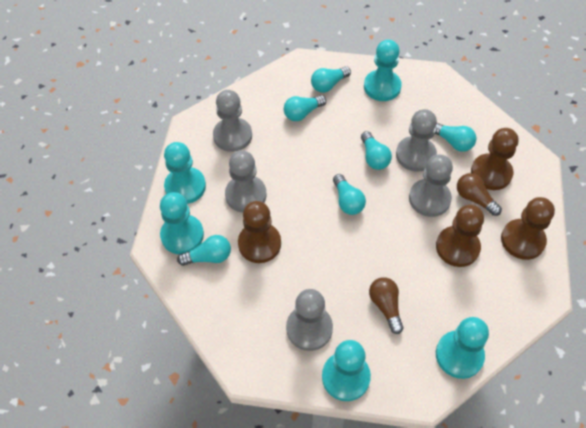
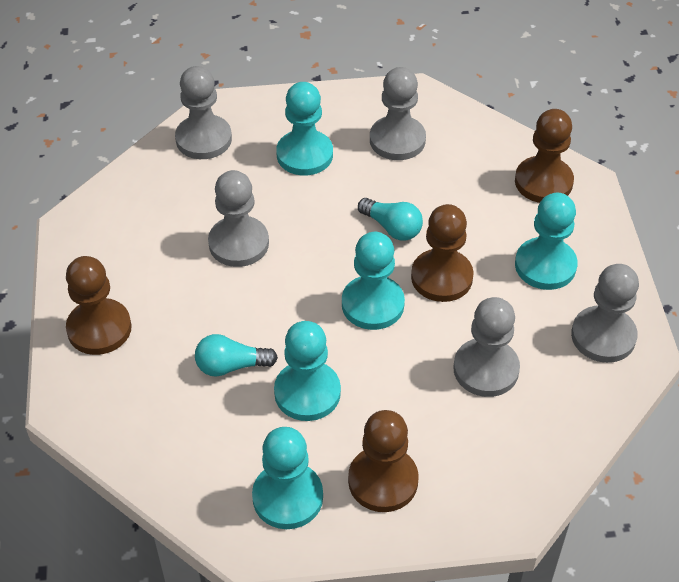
brown light bulb: [369,277,404,334] [457,173,502,216] = 2 -> none = 0
turquoise light bulb: [177,235,231,266] [284,95,326,121] [311,66,351,93] [333,174,366,215] [361,131,392,170] [435,123,476,152] = 6 -> [195,334,278,377] [358,198,423,241] = 2

